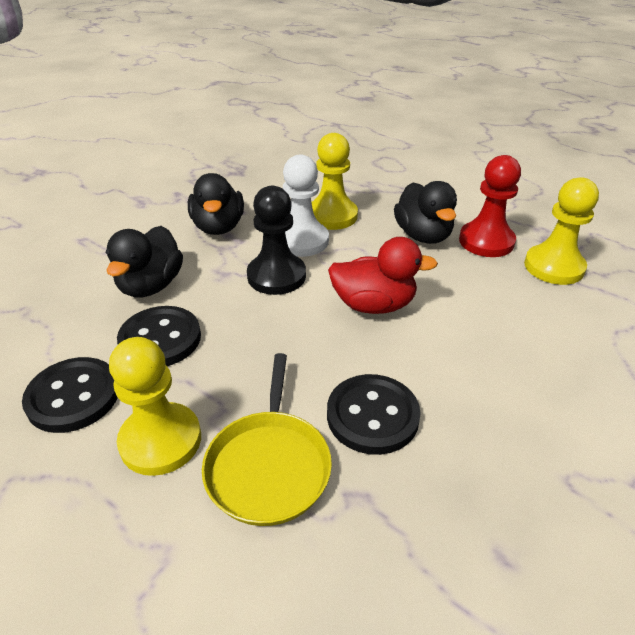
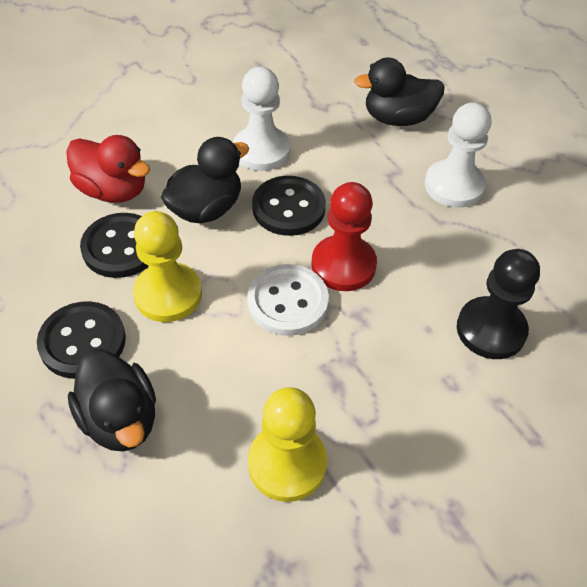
white button: none = 0 -> [247,264,329,336] = 1
white pawn: [283,154,329,257] = 1 -> [233,67,290,171] [425,102,491,208] = 2
yellow pan: [202,353,332,526] = 1 -> none = 0
yellow pawn: [109,337,201,476] [312,133,358,230] [524,177,599,285] = 3 -> [133,211,202,322] [248,387,327,502] = 2

